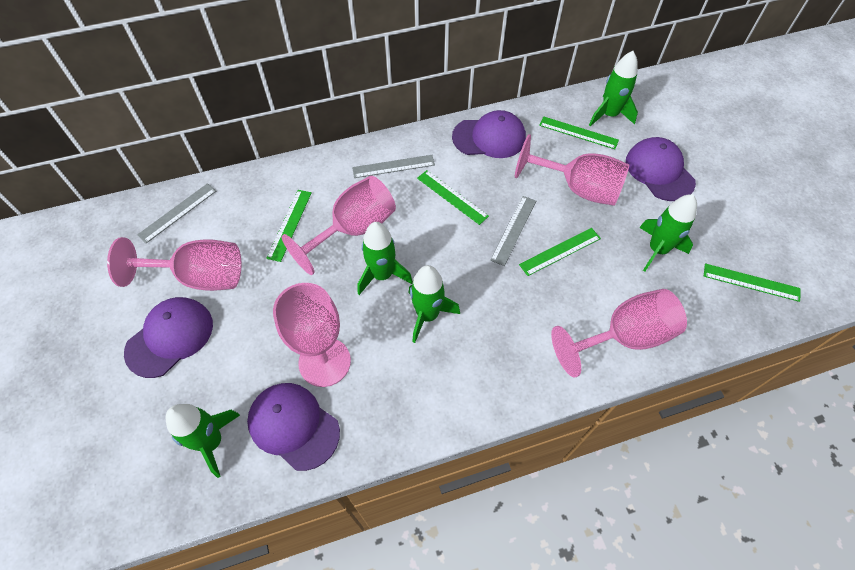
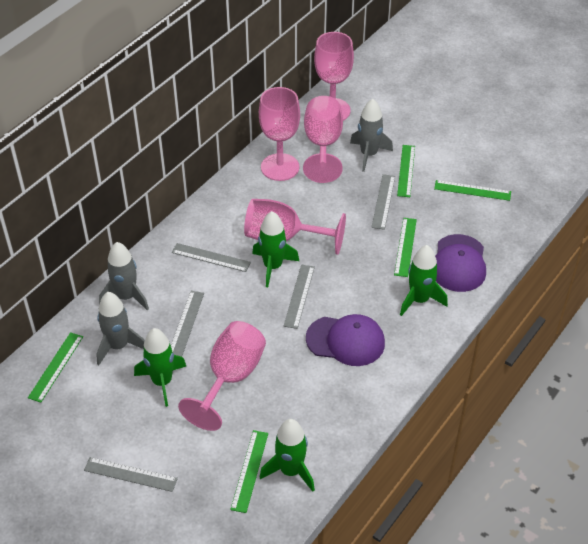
green rocket: [166,404,240,478] [358,222,413,295] [409,265,460,343] [589,51,638,126] [639,194,697,271] = 5 -> [134,328,186,407] [252,211,299,287] [260,419,315,492] [400,245,448,316] = 4
grey rocket: none = 0 -> [96,292,145,365] [99,242,149,311] [350,99,393,172] = 3
grey ruler: [137,183,216,243] [352,155,435,178] [490,196,536,266] = 3 -> [84,457,178,492] [171,291,204,357] [172,243,251,272] [284,265,315,329] [371,174,395,230] = 5
purple cap: [124,297,213,378] [247,383,340,471] [452,110,526,158] [626,137,696,201] = 4 -> [306,314,385,366] [435,234,486,292] = 2

